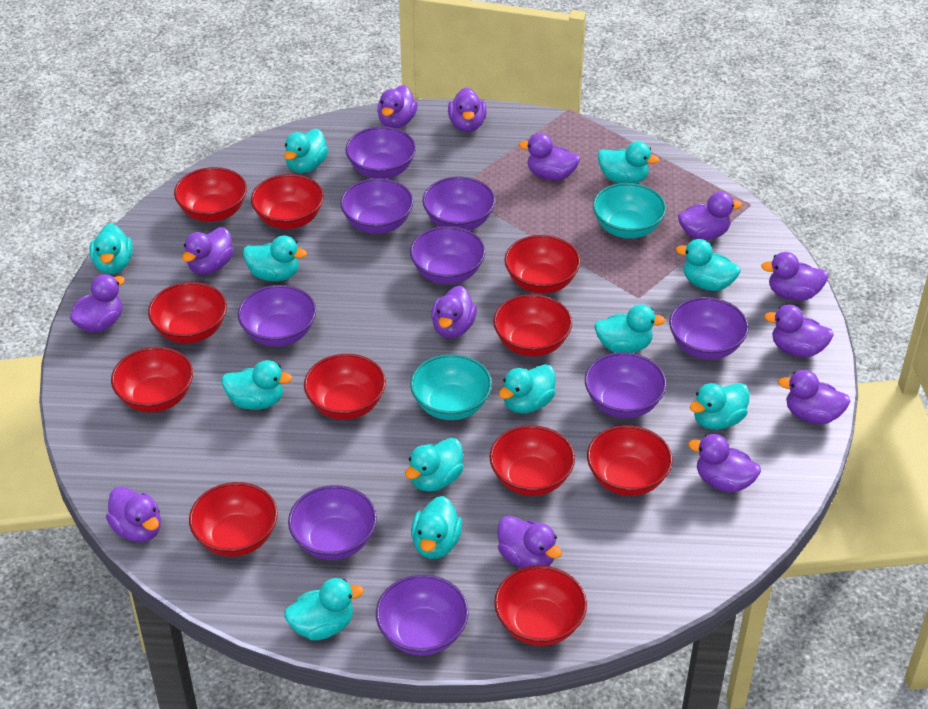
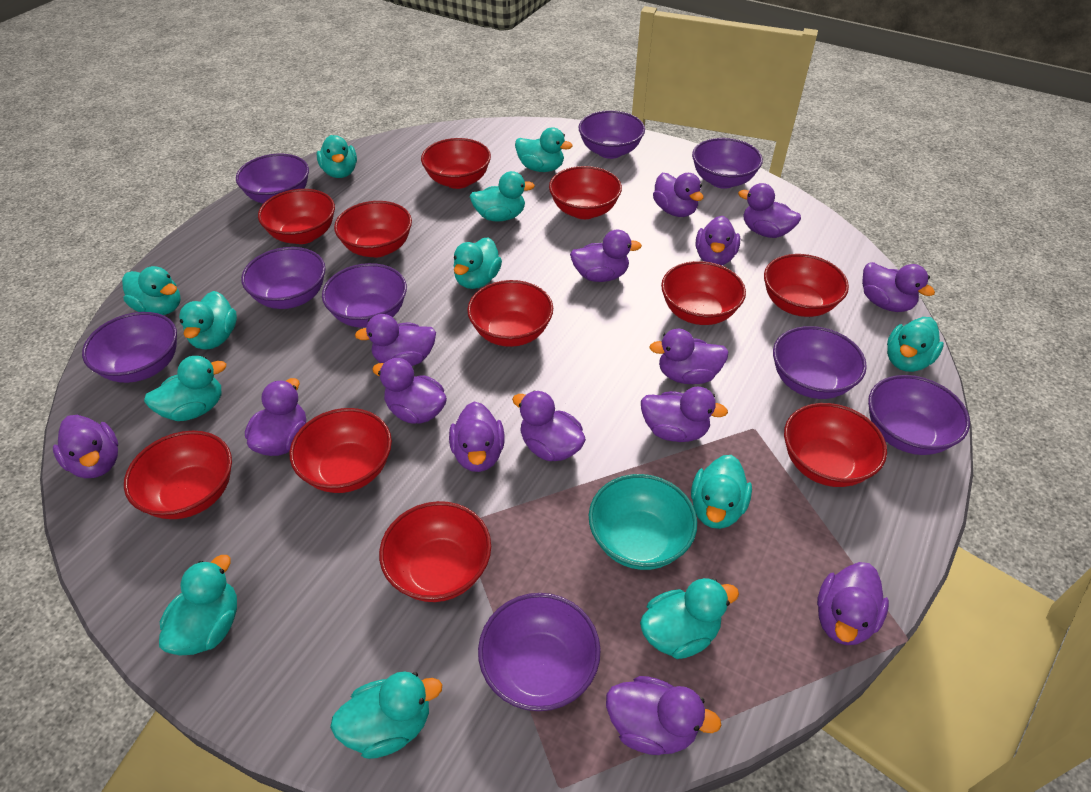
purple duck: [70,274,125,333] [106,486,161,542] [182,227,234,275] [377,85,418,129] [431,286,477,338] [448,87,487,132] [497,516,562,568] [519,133,580,181] [678,192,742,240] [688,434,761,492] [761,252,829,301] [764,305,834,357] [778,370,851,424] = 13 -> [53,415,118,478] [245,378,306,456] [355,314,436,366] [372,358,447,424] [449,401,505,472] [512,390,586,461] [570,230,642,282] [606,676,722,755] [641,387,728,442] [649,329,728,384] [653,173,703,217] [696,216,740,266] [738,183,801,238] [817,562,889,645] [862,262,935,312] = 15
turquoise bowl: [410,354,492,420] [593,183,666,239] = 2 -> [589,474,697,570] = 1

